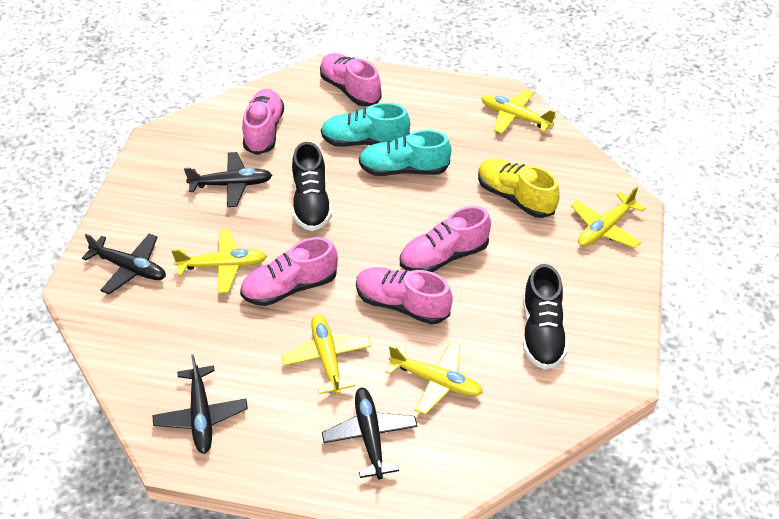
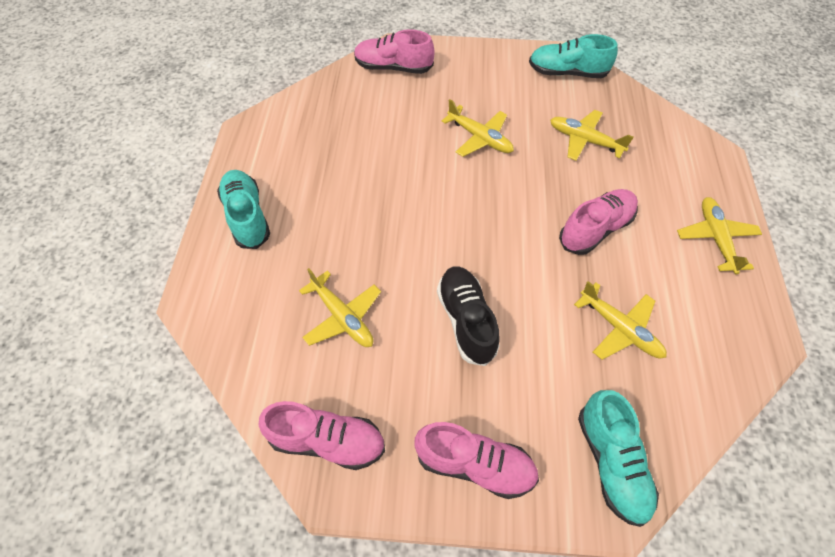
black plane: [82,234,166,294] [152,354,248,454] [184,152,272,207] [322,388,417,479] = 4 -> none = 0
black shoe: [292,142,332,231] [523,264,568,369] = 2 -> [437,266,500,366] = 1
pink shoe: [240,237,338,306] [242,89,284,155] [320,53,382,107] [356,267,453,324] [400,206,491,272] = 5 -> [259,401,385,470] [354,29,434,74] [414,422,539,499] [559,189,638,255] = 4
turquoise shoe: [321,103,410,147] [359,130,451,176] = 2 -> [217,170,270,249] [529,34,618,78] [578,390,659,527] = 3
yellow shoe: [478,158,560,218] = 1 -> none = 0

